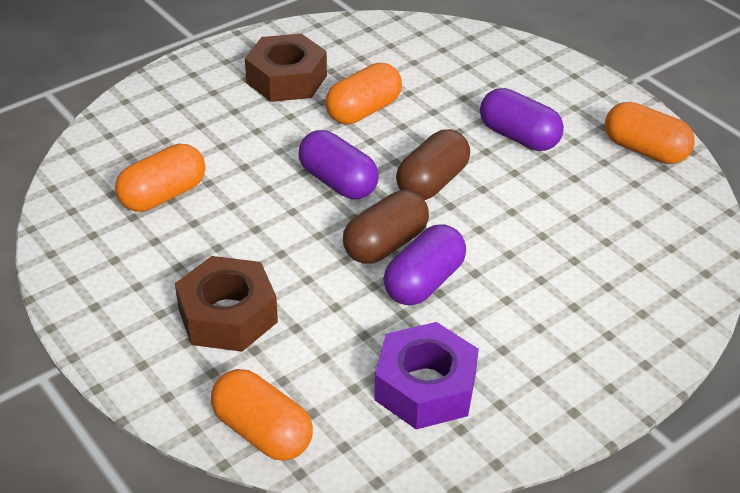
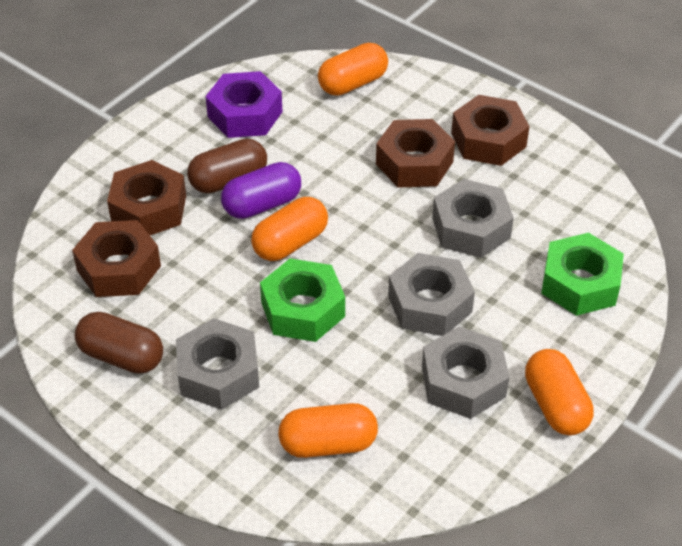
brown nut: [175,256,278,352] [245,34,327,102] = 2 -> [72,220,161,297] [107,160,186,235] [376,119,455,187] [451,95,530,166] = 4
green nut: none = 0 -> [260,258,345,342] [541,233,624,316] = 2
grey nut: none = 0 -> [176,318,259,410] [388,253,475,336] [422,326,509,419] [432,179,514,258] = 4
purple capsule: [298,130,379,199] [383,224,466,305] [480,88,564,151] = 3 -> [221,162,301,219] = 1

